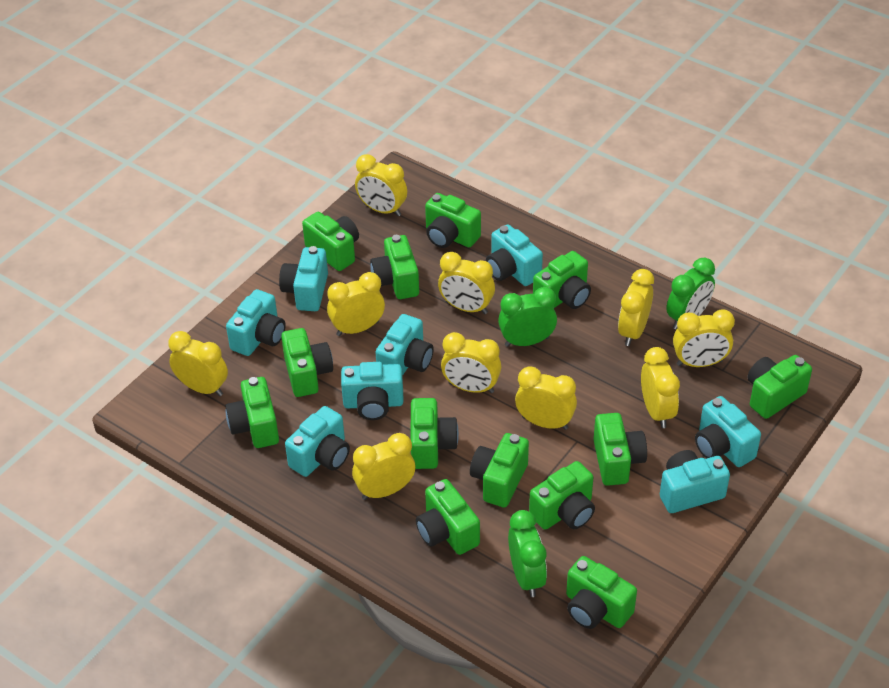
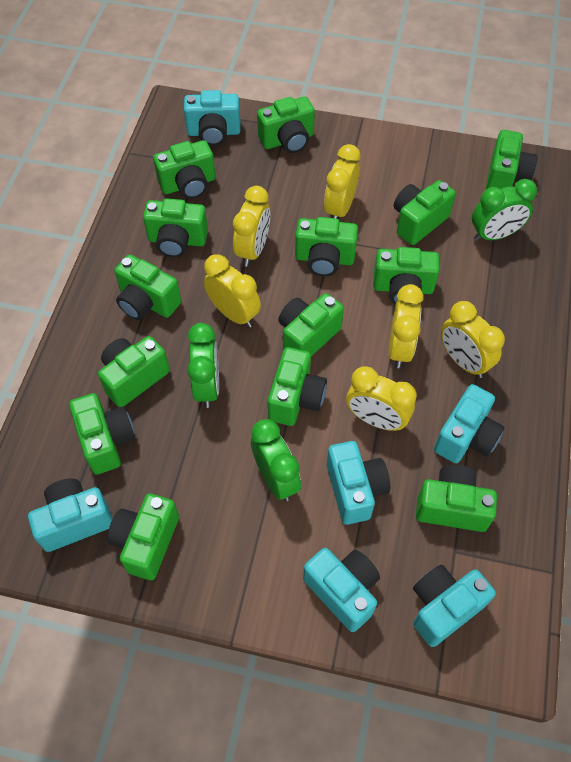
green camera: [225,377,279,448] [281,328,333,397] [302,212,359,271] [370,235,419,299] [410,398,459,469] [416,479,480,555] [425,193,481,248] [470,433,529,508] [529,461,595,530] [533,251,591,309] [566,556,637,629] [593,413,647,486] [747,355,812,419] = 13 -> [69,393,135,475] [98,336,170,407] [108,493,179,580] [114,254,181,320] [143,198,208,257] [153,140,215,199] [257,96,315,153] [268,347,327,426] [279,293,344,356] [295,217,358,276] [373,247,440,305] [394,180,456,245] [416,465,497,532] [486,130,538,189] = 14
turquoise camera: [226,289,286,356] [279,246,328,311] [285,406,350,477] [341,362,404,420] [375,314,434,376] [486,224,543,286] [660,450,730,513] [695,396,761,467] = 8 -> [28,478,113,552] [184,90,241,146] [303,548,380,632] [327,441,390,525] [413,565,496,647] [434,384,505,463] = 6
yellow clock: [168,331,228,396] [327,272,385,336] [352,433,415,500] [355,154,407,216] [438,252,495,314] [441,332,501,393] [515,366,577,430] [618,269,654,346] [641,347,680,428] [673,309,735,367] = 10 -> [204,254,261,327] [233,186,270,267] [324,144,360,219] [346,366,417,431] [389,284,424,368] [441,301,505,378] = 6

